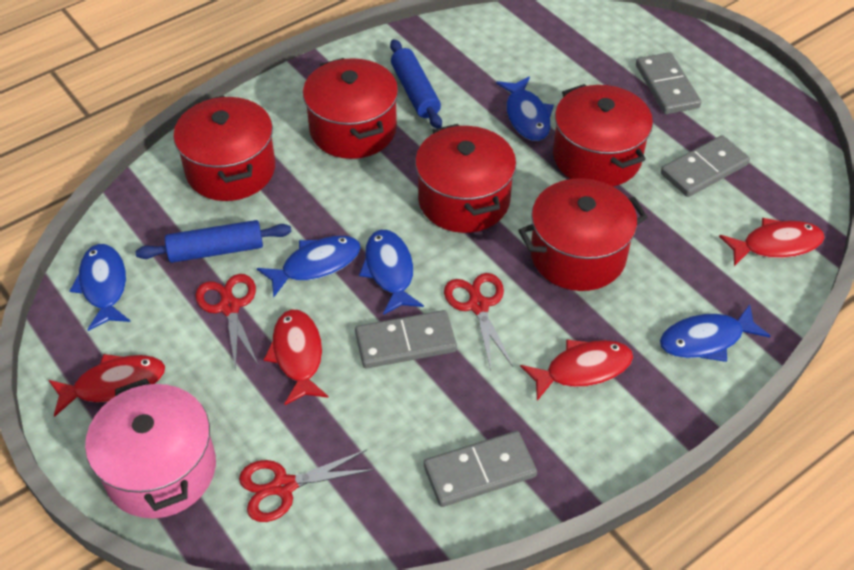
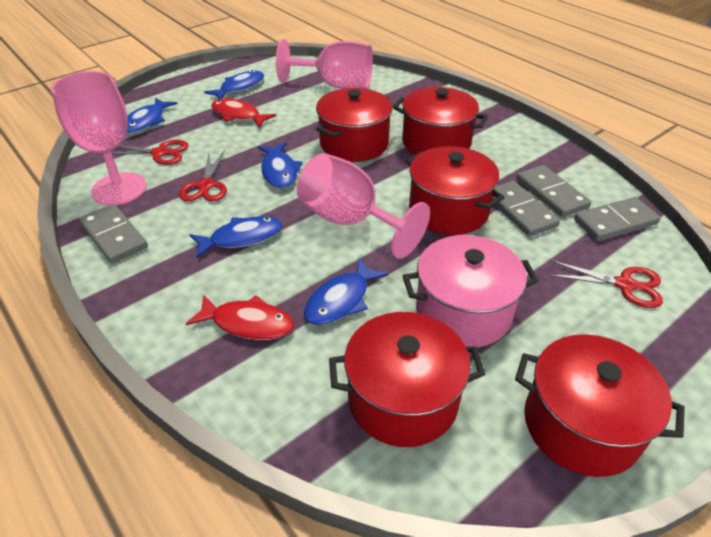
blue rolling pin: [135,220,292,263] [390,39,442,129] = 2 -> none = 0
pink goblet: none = 0 -> [51,71,147,205] [276,39,373,89] [297,153,430,259] = 3
red fish: [49,354,165,417] [264,309,329,405] [520,339,633,401] [719,218,825,266] = 4 -> [186,294,294,340] [211,99,276,128] = 2

